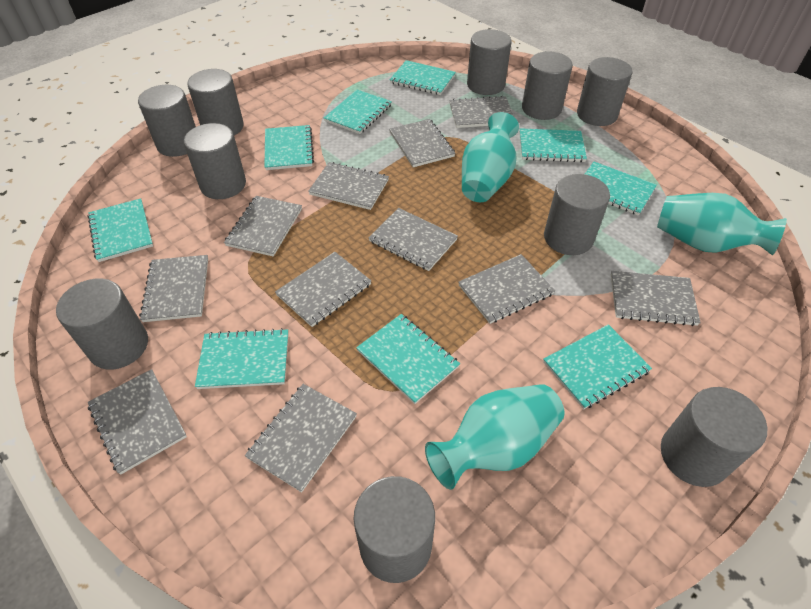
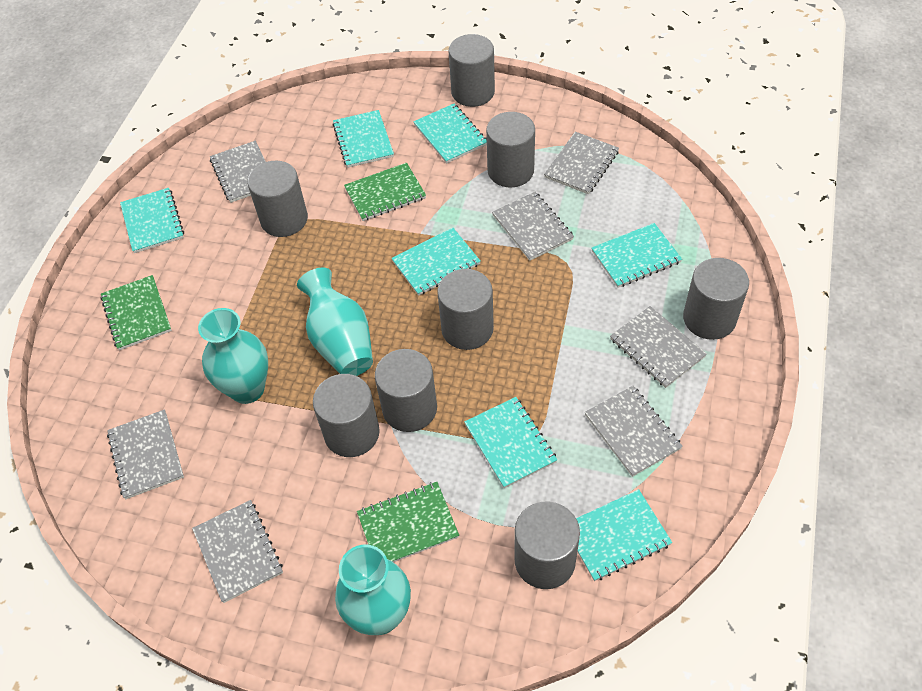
green notebook: none = 0 -> [100,275,172,350] [344,163,426,221] [357,482,459,562] = 3
grey cylinder: [56,278,148,369] [138,85,196,157] [184,123,246,199] [187,69,244,135] [354,476,435,583] [467,29,512,95] [522,51,573,120] [544,174,610,255] [577,57,633,126] [661,387,767,487] = 10 -> [247,161,308,237] [313,374,380,457] [375,349,437,432] [437,269,494,350] [449,34,495,107] [486,112,535,188] [514,501,580,589] [683,258,749,340] = 8
grey notebook: [88,369,187,475] [139,255,208,322] [224,196,302,256] [245,384,357,492] [275,252,371,327] [308,162,389,210] [368,208,458,271] [389,119,455,167] [449,96,513,128] [458,254,555,324] [611,271,701,326] = 11 -> [107,409,184,499] [192,500,283,603] [210,141,266,203] [492,192,574,261] [544,132,619,194] [585,386,683,477] [610,306,707,388] = 7
turquoise notebook: [88,198,153,262] [195,328,289,389] [265,125,314,170] [324,90,392,134] [356,314,460,404] [389,60,456,95] [519,128,587,162] [543,324,652,409] [585,162,657,216] = 9 -> [120,188,184,253] [332,110,394,168] [391,228,481,296] [413,104,487,164] [464,397,557,488] [576,489,672,581] [592,223,682,288] = 7

